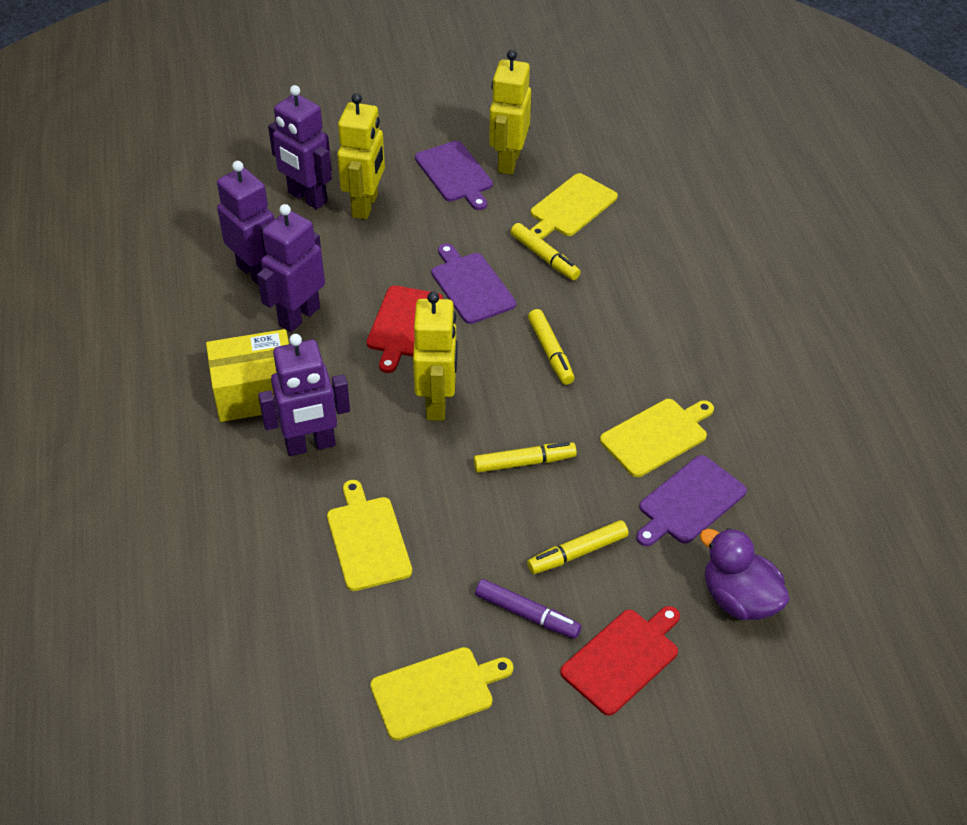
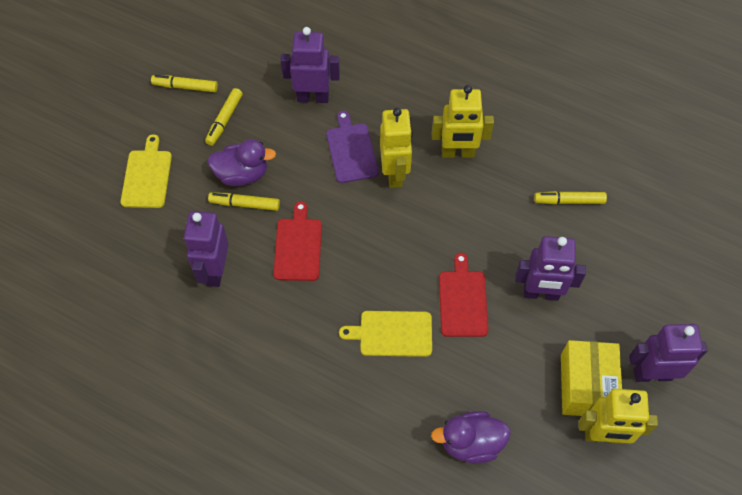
purple cutting board: [415,141,493,210] [431,243,516,324] [636,455,747,546] = 3 -> [326,111,379,183] = 1
purple duck: [700,528,790,620] = 1 -> [207,139,276,186] [431,411,511,464] = 2
purple marker: [475,579,582,639] = 1 -> none = 0
yellow cutting board: [327,480,412,591] [370,647,513,741] [530,173,618,239] [600,399,714,477] = 4 -> [121,134,172,208] [339,311,432,357] = 2

